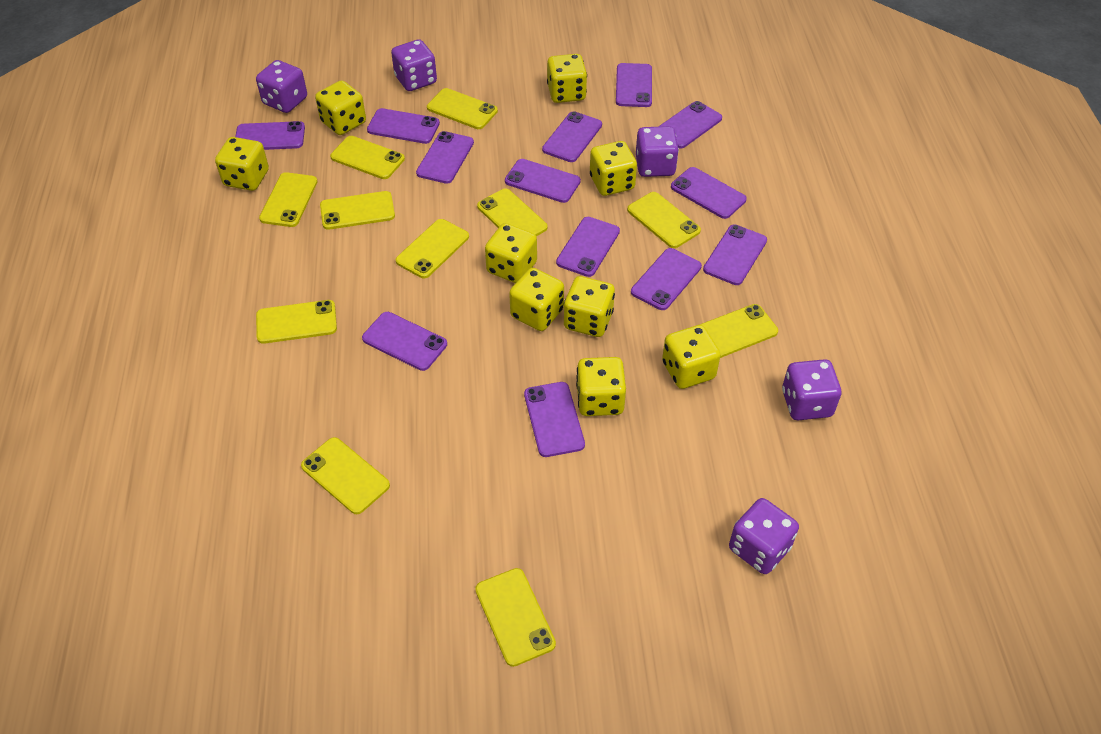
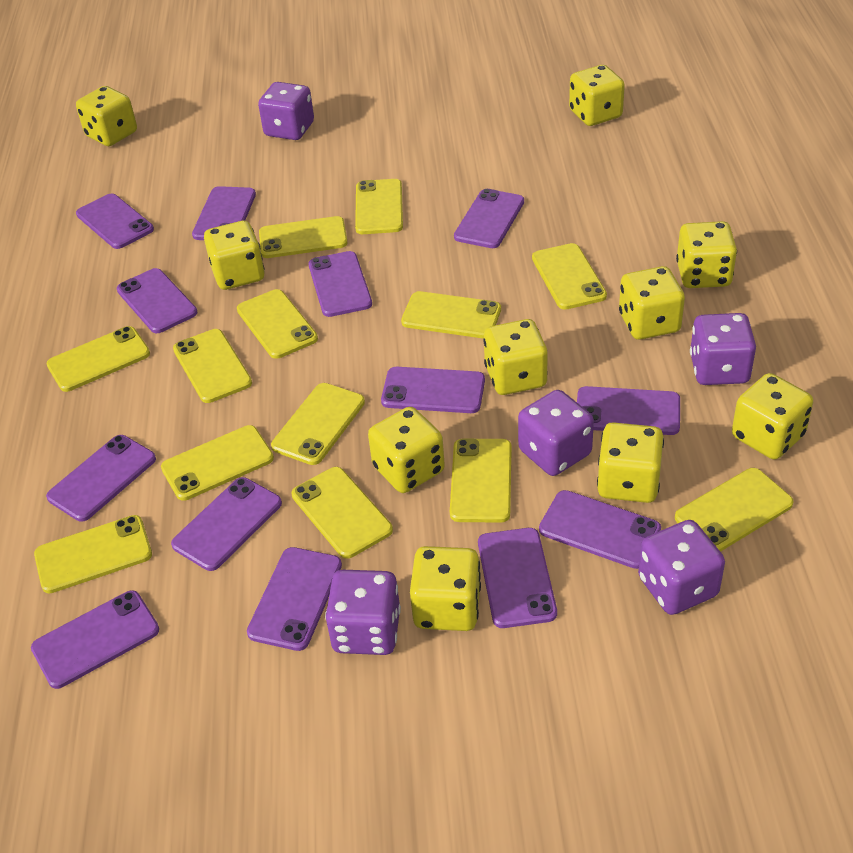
yellow dice: [215,137,269,191] [315,80,366,135] [485,223,537,283] [509,268,564,331] [547,54,587,103] [564,276,615,337] [576,357,626,416] [590,141,637,196] [662,325,721,389] = 9 -> [76,86,137,146] [204,221,265,290] [368,407,445,493] [410,546,481,631] [483,319,548,395] [569,65,625,126] [597,422,664,503] [619,266,685,340] [676,221,737,288] [732,373,813,460] = 10
yellow phone: [256,300,337,344] [259,172,318,227] [301,437,390,514] [320,191,395,230] [330,136,405,179] [396,219,469,278] [427,88,498,129] [475,568,556,667] [477,189,548,236] [627,192,701,248] [699,304,778,358] = 11 -> [34,515,152,593] [46,326,150,392] [161,425,274,501] [173,329,252,403] [237,289,318,359] [259,216,348,258] [271,383,365,465] [292,467,393,559] [355,179,403,234] [401,291,501,339] [450,439,512,523] [532,243,607,310] [675,468,794,552] = 13

